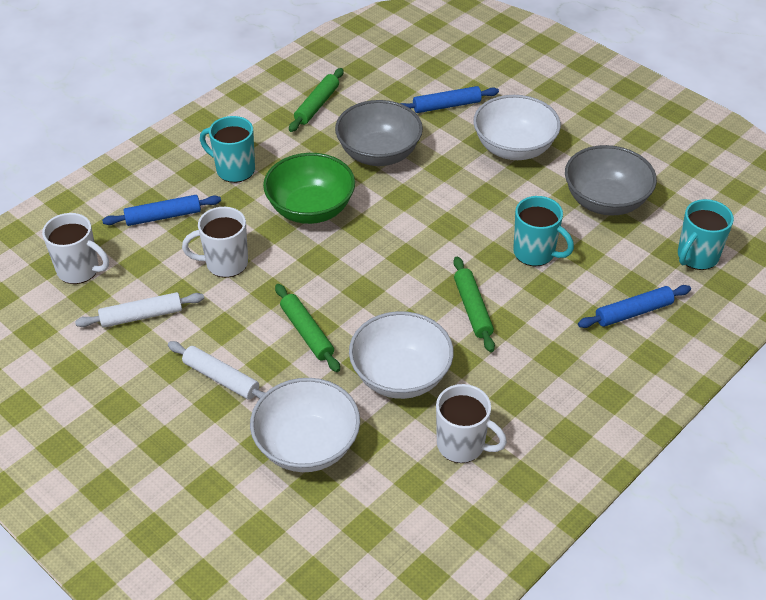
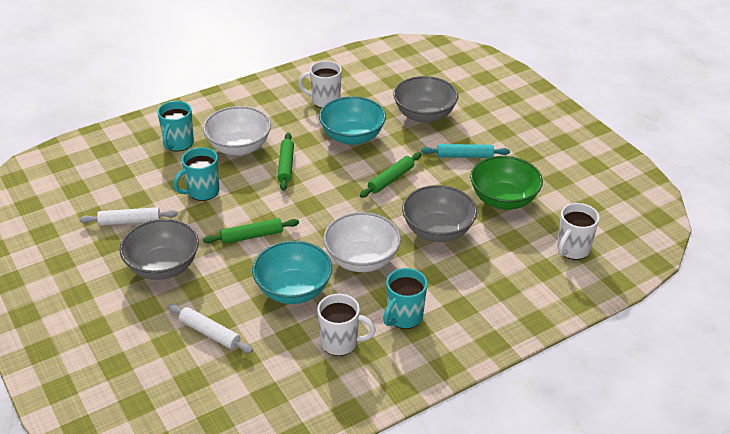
blue rolling pin: [102,195,221,226] [400,86,499,113] [578,285,691,328] = 3 -> none = 0
grey bowl: [335,100,423,166] [565,145,657,216] = 2 -> [120,219,199,280] [393,76,458,123] [402,185,477,242] = 3
turquoise bowl: none = 0 -> [252,241,332,304] [319,96,386,145] = 2
turquoise rolling pin: none = 0 -> [421,144,510,158] = 1
white bowl: [250,378,360,472] [349,311,454,399] [473,95,561,160] = 3 -> [203,106,271,156] [323,212,401,272] = 2

